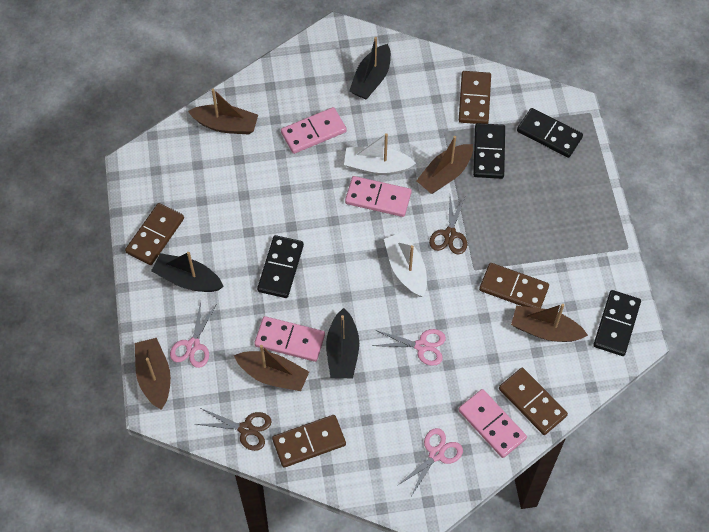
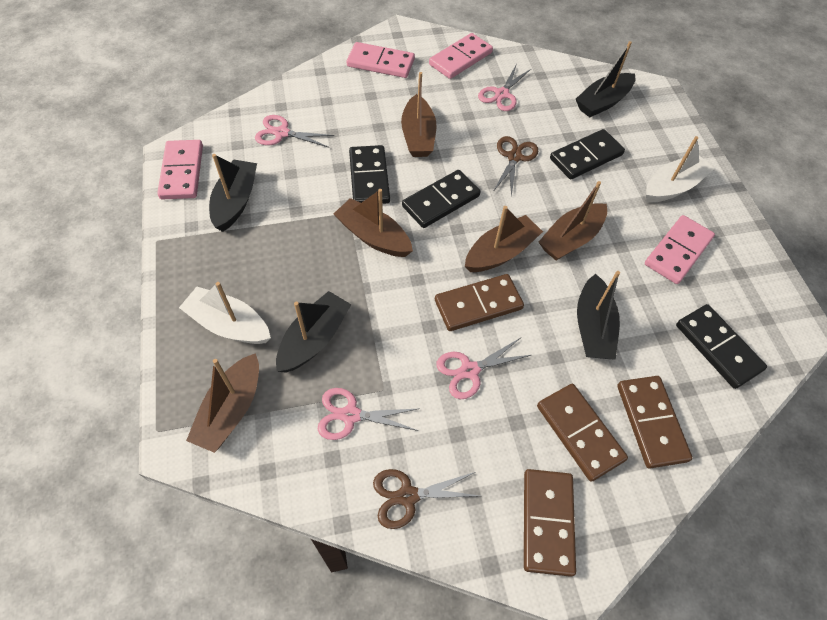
black boat: [151,252,224,292] [326,308,359,378] [349,37,391,100] = 3 -> [209,154,257,232] [276,291,351,373] [576,41,635,117] [577,271,620,360] = 4
brown domino: [125,203,184,265] [272,415,346,468] [459,71,491,124] [479,263,549,308] [499,368,568,435] = 5 -> [435,274,524,331] [524,469,576,577] [537,384,628,482] [617,376,692,468] = 4
pink scissors: [170,301,216,368] [373,329,446,366] [397,428,463,496] = 3 -> [255,115,334,148] [318,388,418,440] [436,338,531,399] [478,64,532,111] = 4

